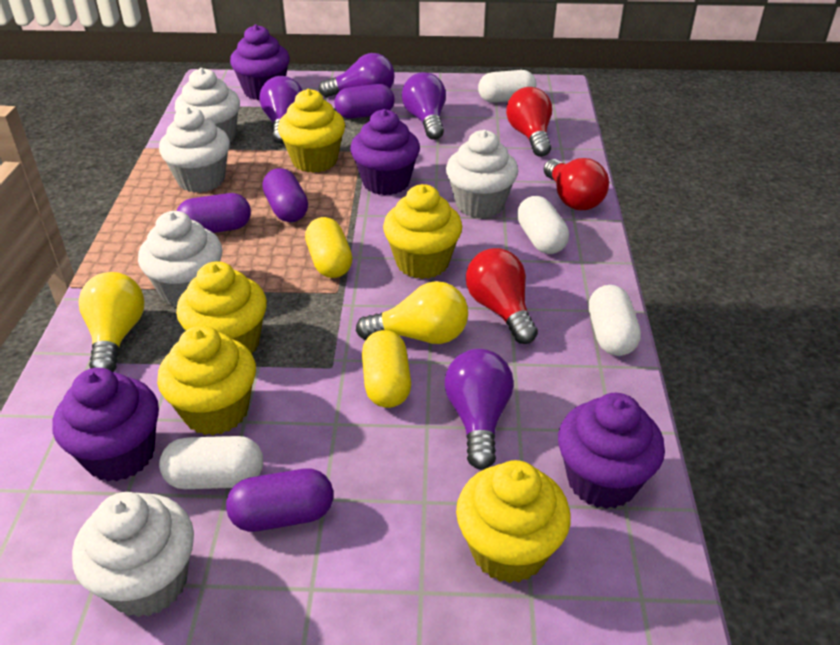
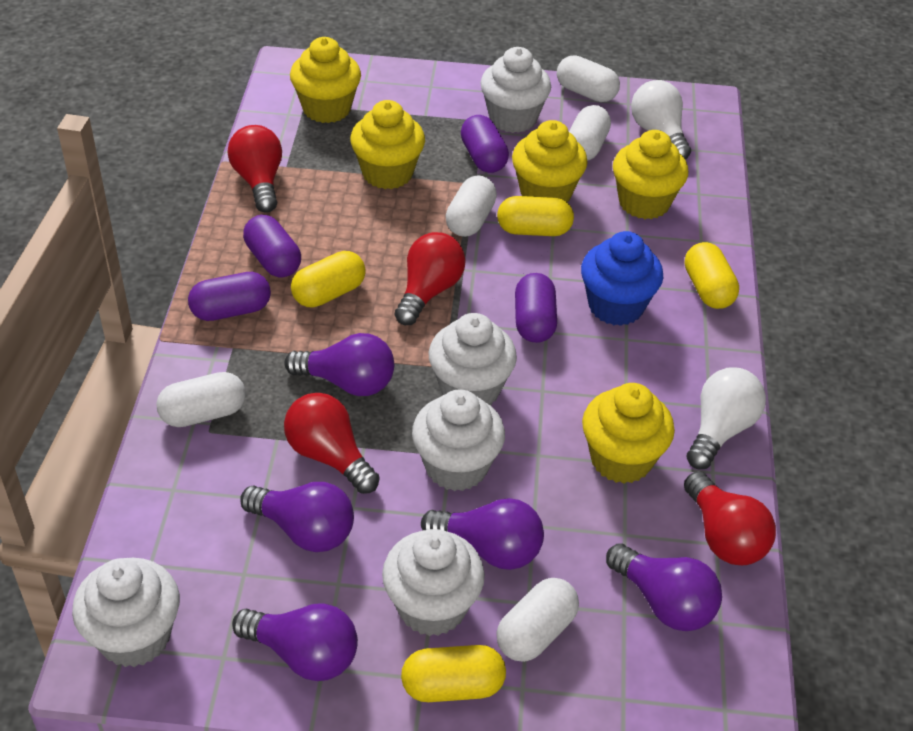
blue cupcake: none = 0 -> [581,231,663,326] = 1
purple cupcake: [53,368,159,481] [230,24,290,100] [350,109,420,195] [558,393,665,509] = 4 -> none = 0
purple light bulb: [259,76,303,144] [318,53,395,97] [402,72,446,140] [445,349,513,469] = 4 -> [232,603,358,681] [240,482,354,552] [284,333,394,396] [421,498,544,570] [606,543,722,631] = 5
red light bulb: [466,248,538,344] [506,87,552,157] [543,158,609,210] = 3 -> [227,125,282,213] [284,393,380,494] [395,232,466,325] [684,471,776,565] = 4
white capsule: [159,436,263,489] [478,70,536,102] [517,196,569,254] [589,285,641,356] = 4 -> [156,372,246,427] [445,176,497,237] [496,578,579,662] [557,55,620,102] [569,105,611,161] = 5
white light bulb: none = 0 -> [631,80,691,160] [686,367,766,469] = 2
yellow capsule: [305,217,352,278] [362,330,411,408] = 2 -> [291,251,366,308] [401,645,506,702] [497,196,574,236] [685,242,739,309] = 4
yellow light bulb: [79,272,145,372] [356,281,468,344] = 2 -> none = 0

